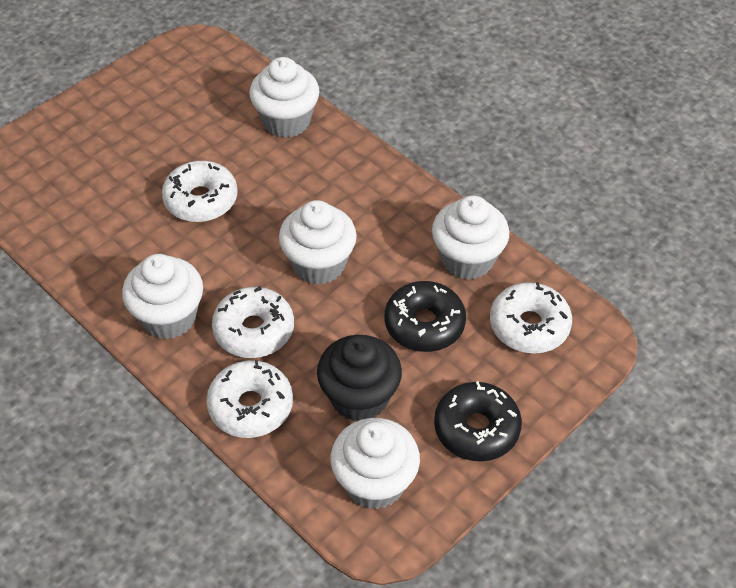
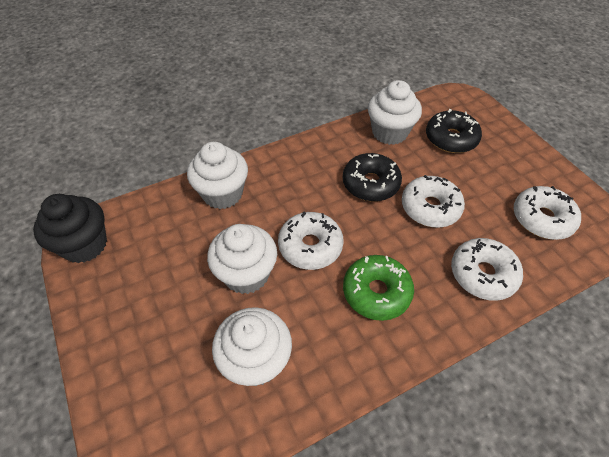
green donut: none = 0 -> [343,255,414,321] = 1
white cupcake: [122,254,203,339] [249,57,320,138] [279,200,357,285] [330,418,420,509] [432,195,509,280] = 5 -> [187,142,248,209] [207,224,277,294] [212,307,292,386] [368,80,422,145] = 4

